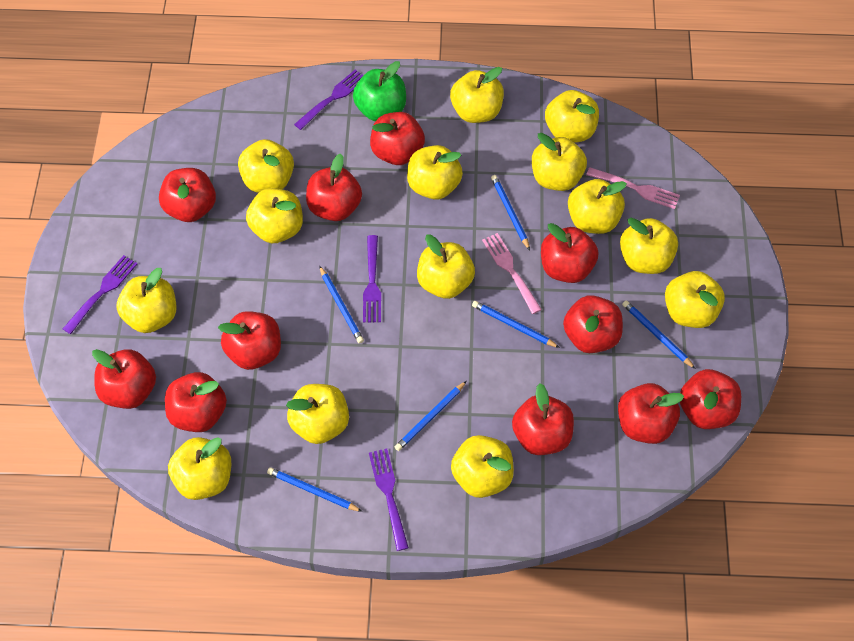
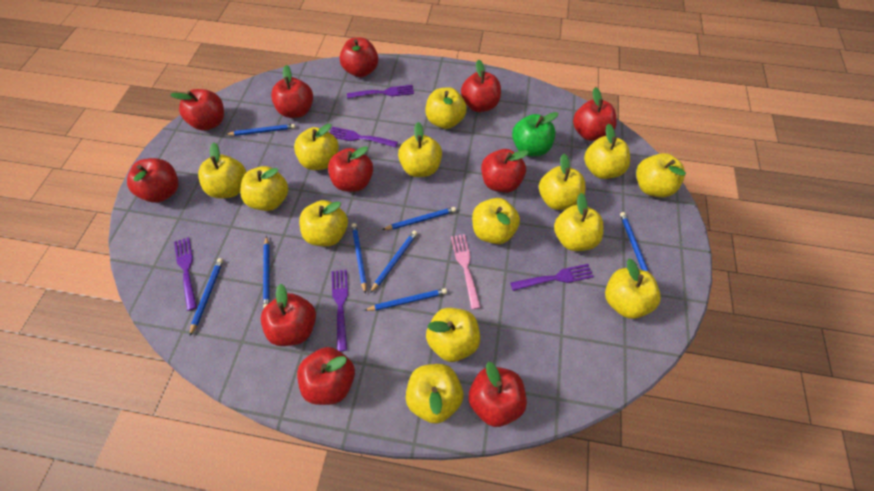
blue pencil: [267,467,363,512] [319,266,364,344] [395,381,467,451] [472,301,560,348] [491,175,530,250] [622,300,695,369] = 6 -> [190,258,223,336] [225,124,296,136] [263,236,270,308] [351,223,367,294] [364,288,447,311] [370,231,417,293] [382,207,456,230] [620,212,649,272] = 8
pink fork: [482,233,542,314] [586,167,680,209] = 2 -> [451,234,481,309] = 1
purple fork: [63,255,137,334] [294,69,364,130] [363,235,381,323] [369,448,409,551] = 4 -> [174,237,197,311] [330,127,398,148] [332,270,348,352] [347,85,414,99] [510,264,594,291] = 5

